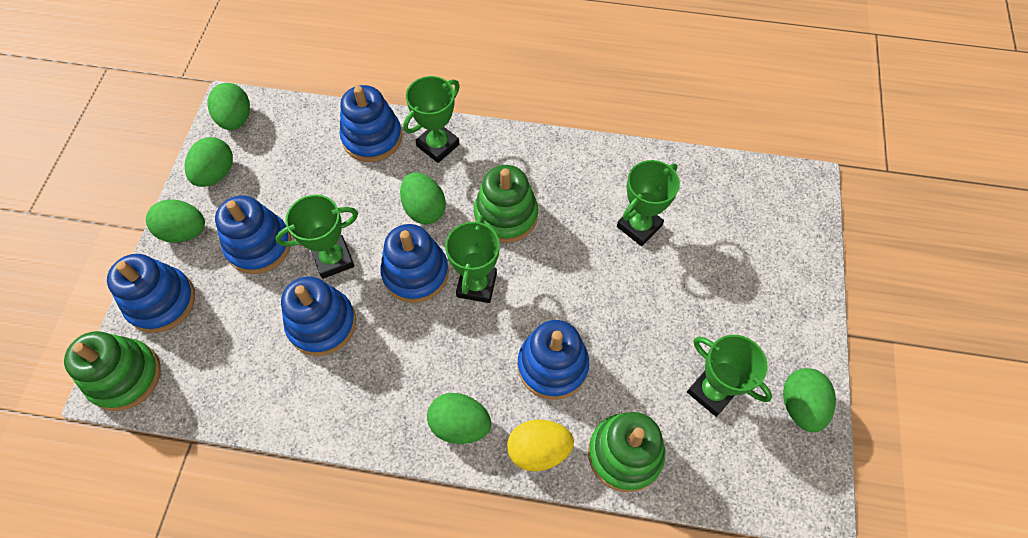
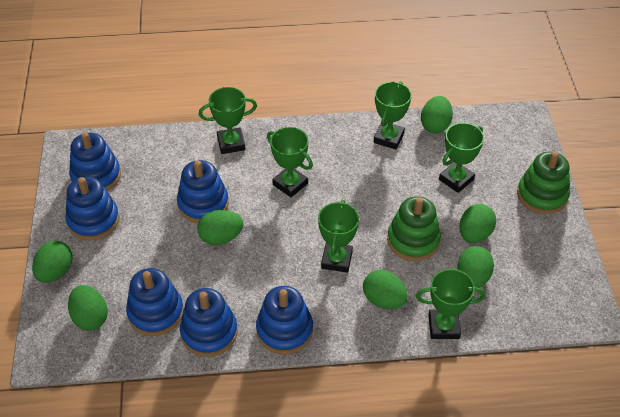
green egg: [146,200,205,243] [185,137,233,187] [208,83,250,130] [400,172,446,225] [427,393,492,444] [783,368,836,433] = 6 -> [32,241,72,283] [68,285,108,331] [197,210,243,245] [363,270,408,309] [421,96,453,133] [457,246,494,288] [459,204,496,243] = 7
green stacking toy: [64,331,161,411] [474,165,538,243] [588,412,665,492] = 3 -> [387,196,441,261] [517,152,570,214] = 2
green trophy: [275,194,358,279] [403,76,460,163] [445,216,500,303] [617,160,680,246] [687,335,772,417] = 5 -> [199,87,257,154] [267,127,313,197] [318,200,359,273] [373,81,412,149] [416,269,486,339] [439,123,484,193] = 6
yellow egg: [507,420,574,472] = 1 -> none = 0

